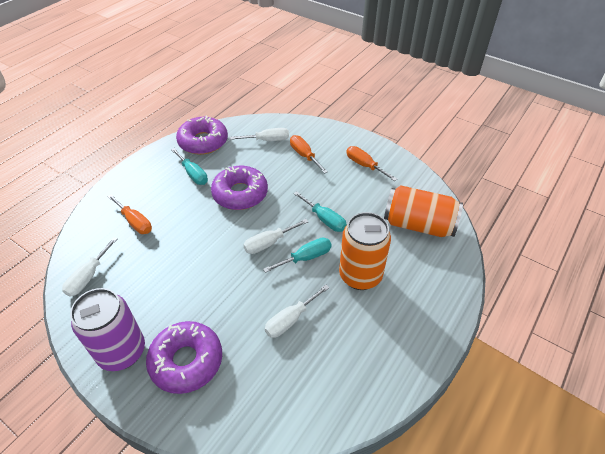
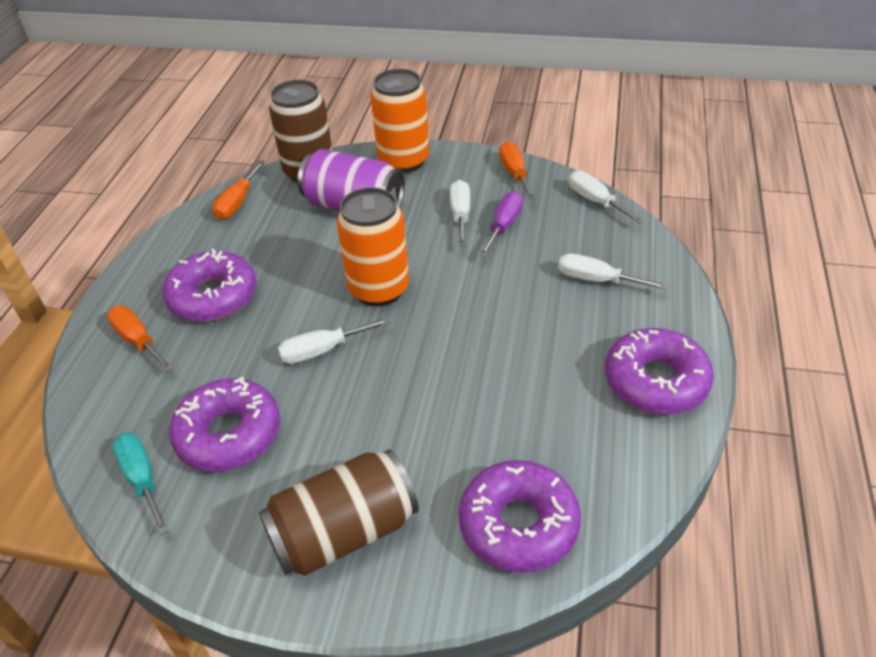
brown can: none = 0 -> [259,449,419,576] [269,80,333,183] = 2
purple donut: [146,321,222,394] [176,115,228,155] [211,166,268,210] = 3 -> [162,248,256,322] [169,377,280,471] [458,460,581,573] [605,328,714,415] = 4
purple screwdriver: none = 0 -> [479,191,523,257] = 1
turquoise screwdriver: [171,148,208,185] [263,238,332,273] [293,191,347,232] = 3 -> [112,433,169,535] = 1

